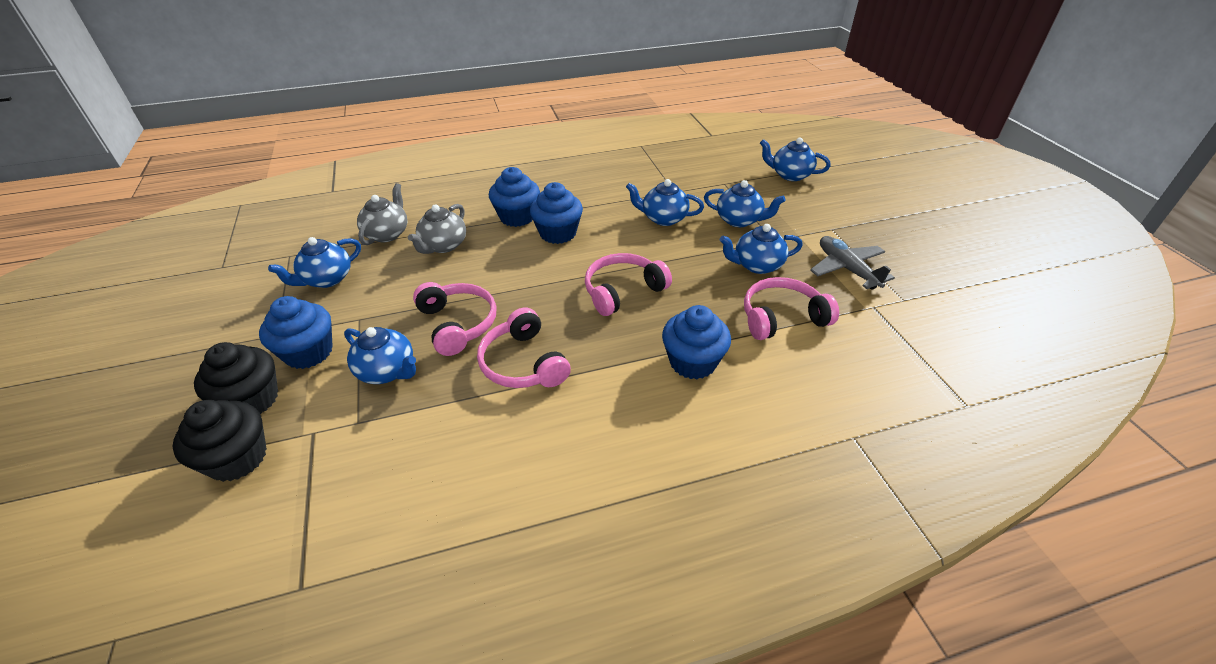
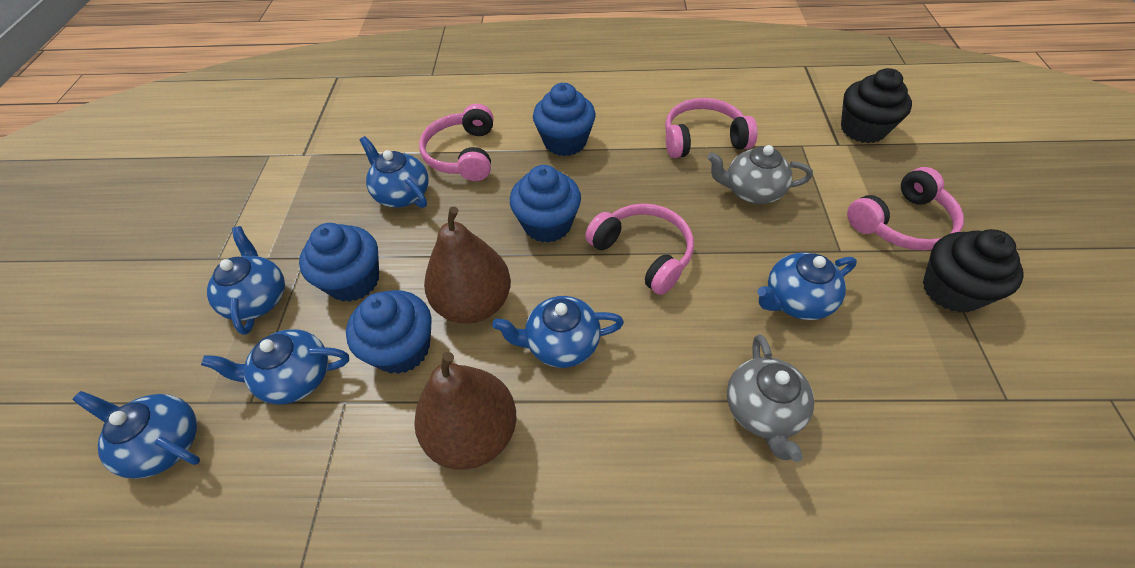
brown pear: none = 0 -> [414,352,516,470] [424,207,511,324] = 2
grey plane: [810,236,895,290] = 1 -> none = 0

